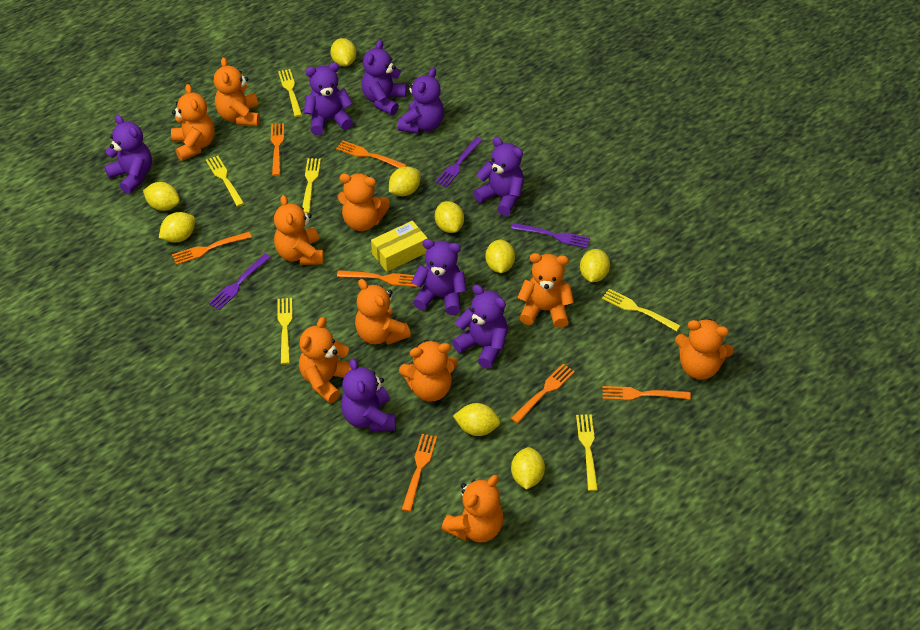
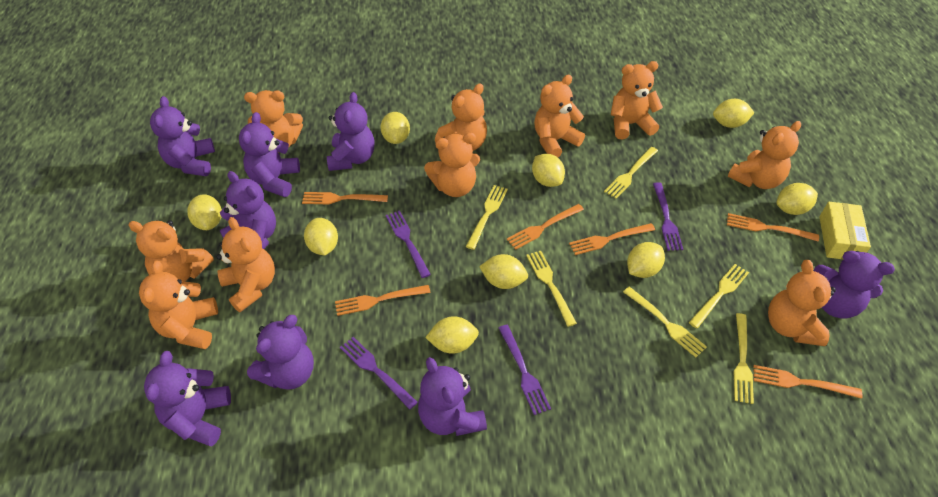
orange fork: [172,232,252,265] [271,123,284,176] [336,141,407,168] [337,270,417,287] [402,434,437,512] [511,364,575,424] [602,386,691,401] = 7 -> [302,192,388,204] [335,285,430,316] [506,204,584,250] [569,223,655,255] [727,213,819,242] [753,365,862,399] = 6
purple fork: [209,254,271,310] [435,137,483,188] [511,223,590,248] = 3 -> [340,337,418,410] [386,210,431,278] [499,325,551,415] [653,182,683,251] = 4

